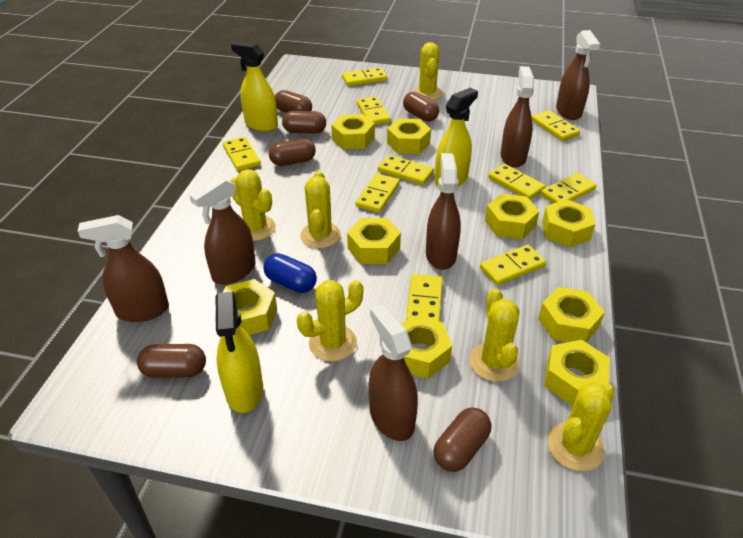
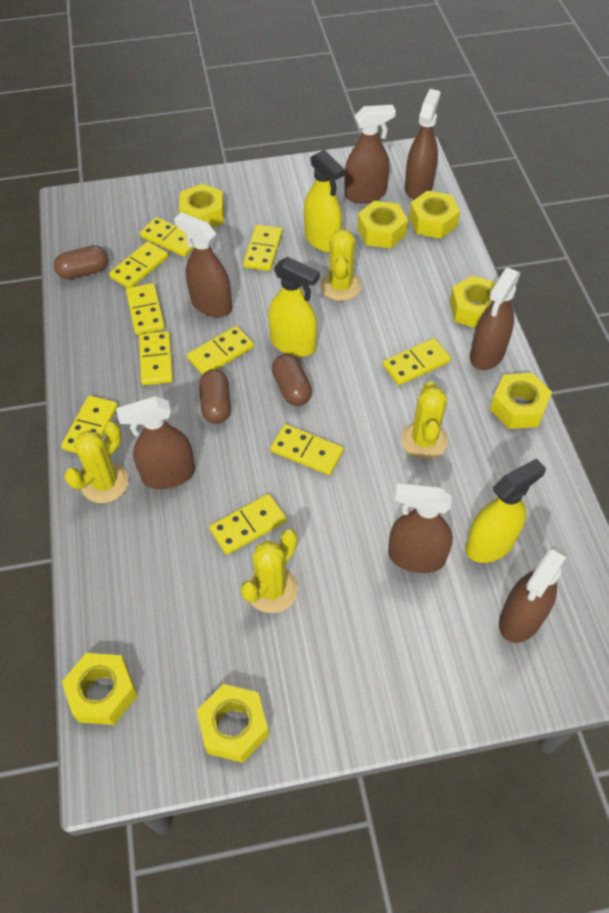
blue capsule: [263,253,317,293] = 1 -> none = 0
brown capsule: [137,344,206,378] [269,139,316,166] [275,90,312,113] [282,111,326,134] [403,92,439,122] [434,408,491,472] = 6 -> [54,245,108,280] [199,369,231,424] [272,354,312,406] = 3
brown spray bottle: [78,215,169,322] [189,176,256,285] [369,304,418,441] [426,153,461,270] [501,66,534,168] [556,30,600,120] = 6 -> [116,396,195,489] [174,212,232,317] [344,105,396,204] [388,483,453,573] [405,89,441,199] [470,268,520,370] [499,546,569,643] = 7
yellow cactus: [230,169,276,241] [297,280,363,362] [300,171,341,248] [412,42,443,100] [469,289,520,382] [547,382,615,471] = 6 -> [64,422,129,503] [241,529,298,613] [320,229,361,301] [401,381,448,460] = 4
yellow nut: [223,279,277,335] [331,114,375,149] [347,218,401,264] [387,118,431,154] [401,315,452,379] [485,194,539,239] [538,287,605,342] [542,199,595,247] [544,340,610,406] = 9 -> [62,653,138,725] [179,184,224,228] [197,684,269,763] [357,201,408,249] [409,191,460,239] [450,276,496,328] [490,373,552,429] = 7

